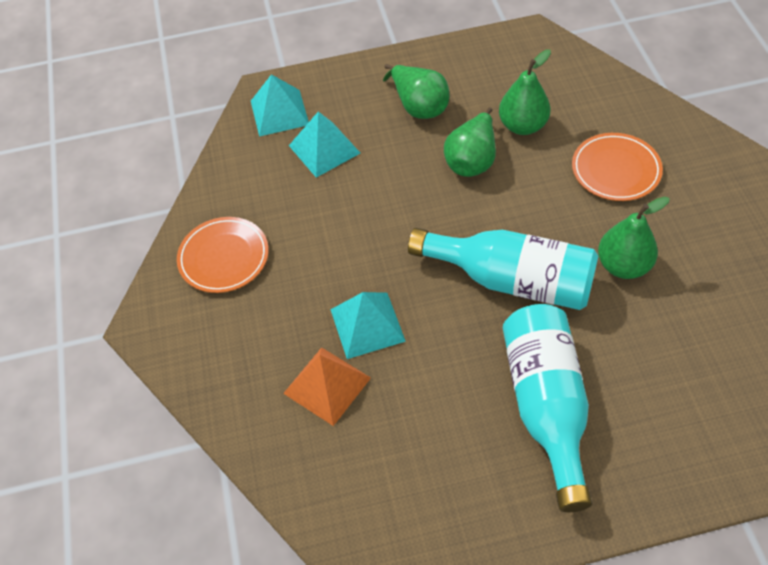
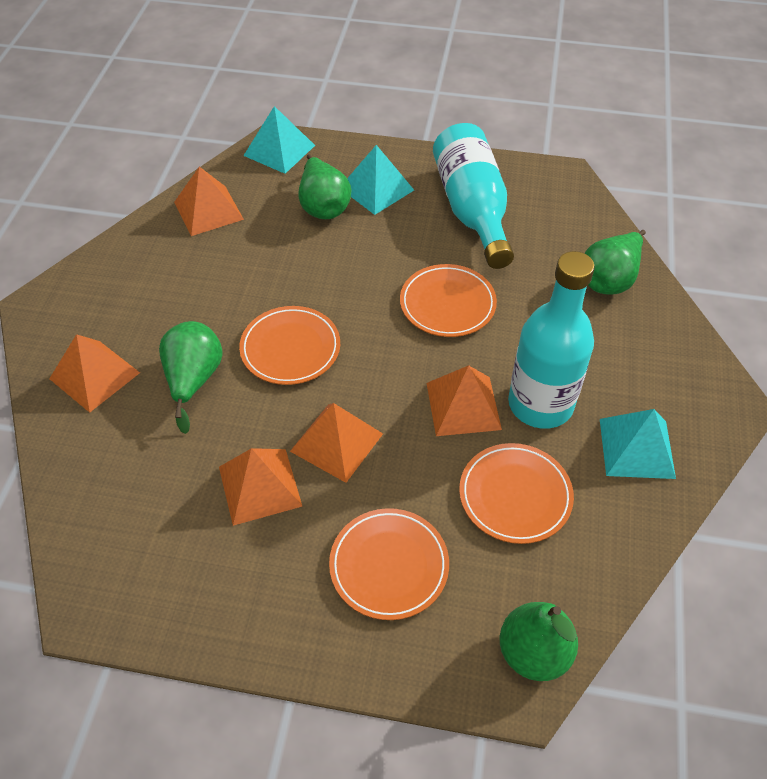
orange plate: [177,217,269,293] [572,133,663,201] = 2 -> [239,306,340,385] [329,508,449,620] [400,264,497,337] [459,443,574,544] = 4
orange pyramid: [283,347,371,426] = 1 -> [49,334,140,413] [174,167,244,236] [219,448,303,526] [290,403,383,483] [427,365,502,436] = 5

